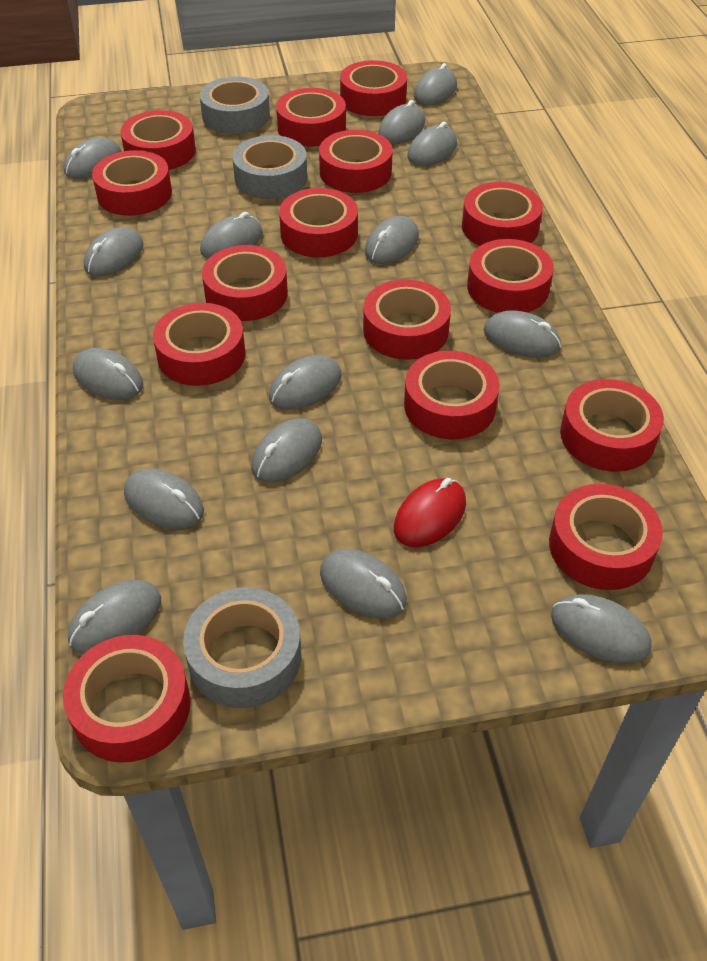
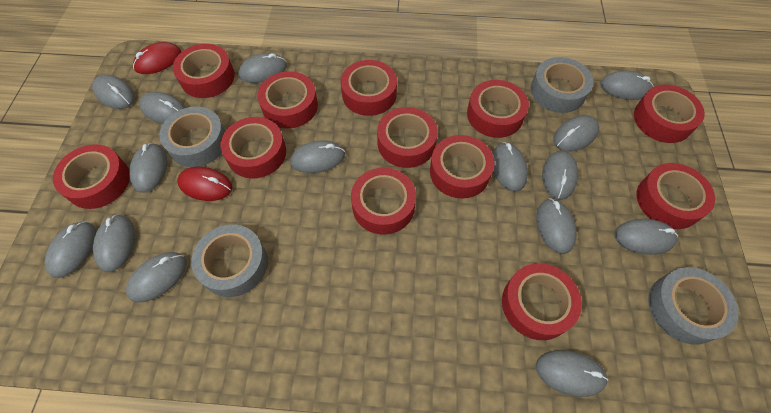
grey tape: [183,587,302,708] [200,76,270,134] [232,135,307,199] = 3 -> [159,106,225,167] [191,224,268,297] [531,57,593,113] [648,267,738,344] = 4
red mouse: [394,478,466,547] = 1 -> [133,42,181,74] [177,167,232,201] = 2
red tape: [63,635,190,762] [92,150,172,216] [120,110,196,170] [153,303,245,386] [202,245,288,321] [276,88,346,147] [279,188,358,258] [319,130,393,193] [340,60,407,116] [363,279,451,360] [404,351,500,439] [462,182,543,246] [467,239,554,313] [549,484,663,590] [560,379,664,472] = 15 -> [53,144,130,209] [173,44,235,98] [220,117,286,178] [257,71,318,129] [341,60,397,116] [351,168,416,235] [377,107,438,168] [430,135,494,199] [467,80,529,138] [502,263,582,340] [634,85,705,143] [636,163,715,229] = 12

